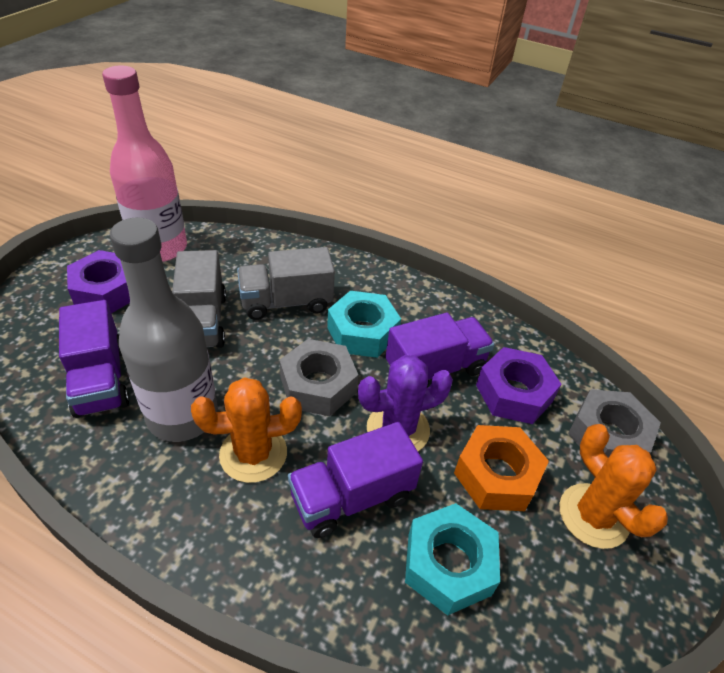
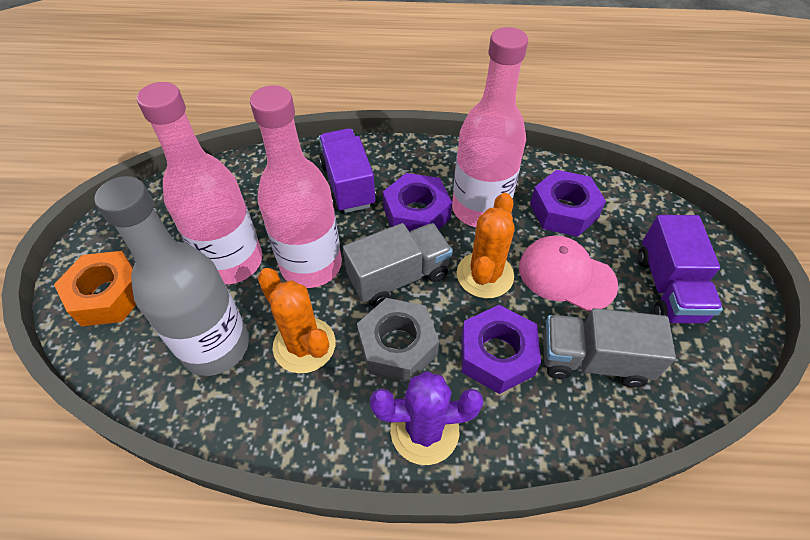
grey nut: [280,339,358,416] [568,389,661,458] = 2 -> [357,298,439,383] = 1
pink bottle: [102,66,187,262] = 1 -> [137,82,262,285] [250,85,342,288] [452,27,528,227] = 3
pink cap: none = 0 -> [519,236,618,311] = 1
purple nut: [67,250,130,313] [476,347,562,424] = 2 -> [383,173,452,232] [461,305,541,394] [530,170,606,237] = 3
purple truck: [59,300,129,418] [288,422,423,538] [385,313,495,387] = 3 -> [319,128,377,213] [638,215,723,324] = 2
turquoise nut: [327,291,401,358] [405,503,500,615] = 2 -> none = 0

